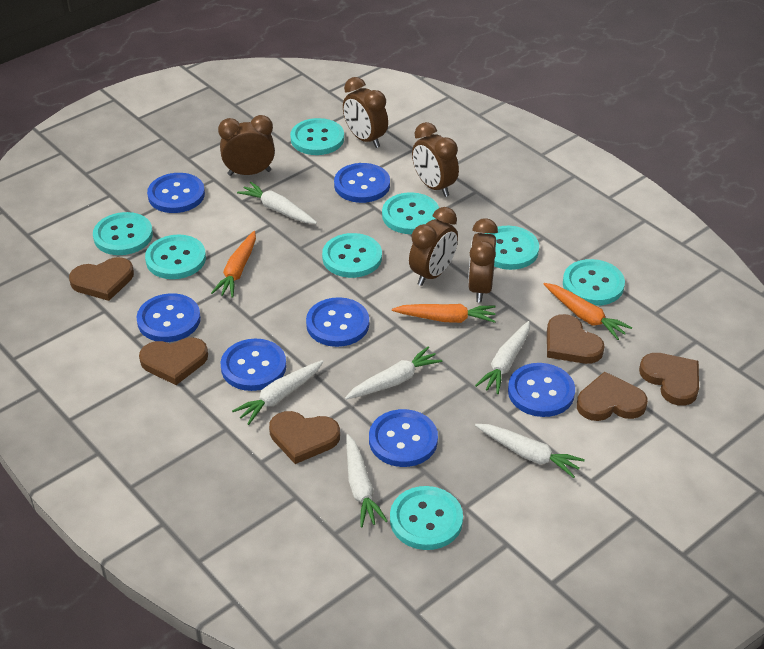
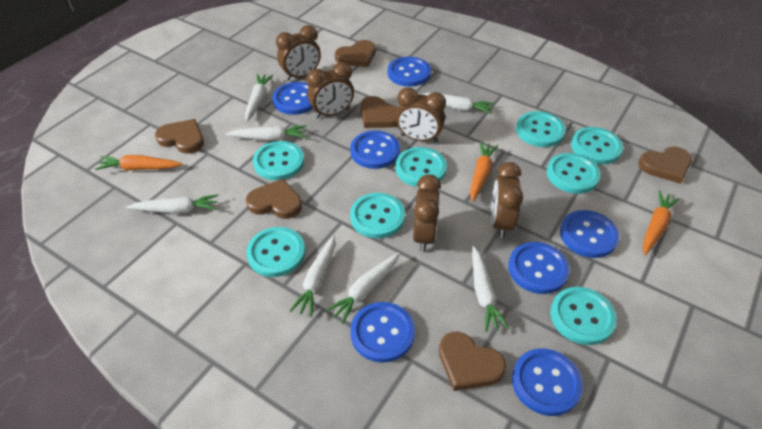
white carrot: [232,360,324,425] [237,182,317,224] [345,347,442,399] [346,434,388,527] [475,321,530,394] [475,424,585,478] = 6 -> [126,194,218,214] [225,125,307,141] [245,74,273,122] [290,235,335,317] [325,252,400,324] [420,93,494,114] [472,246,509,332] = 7

